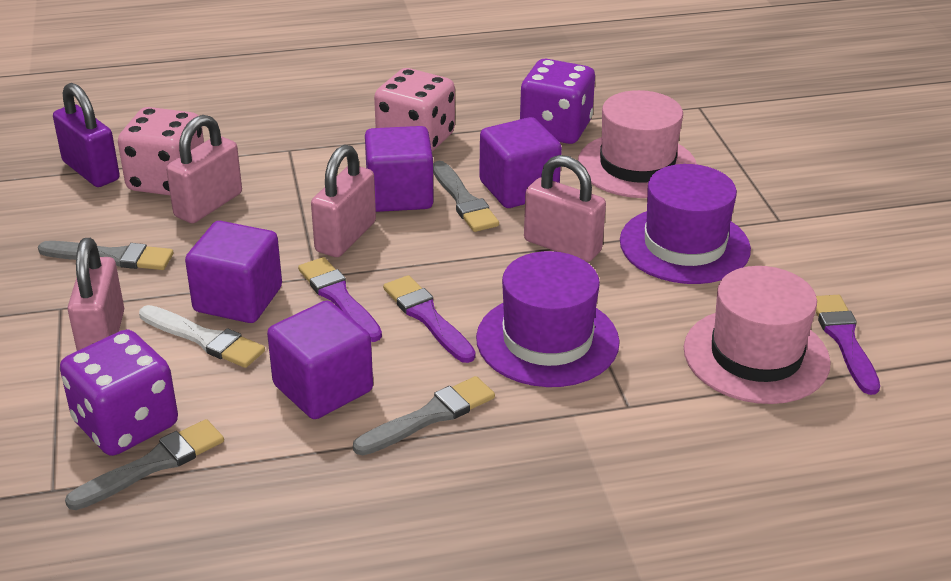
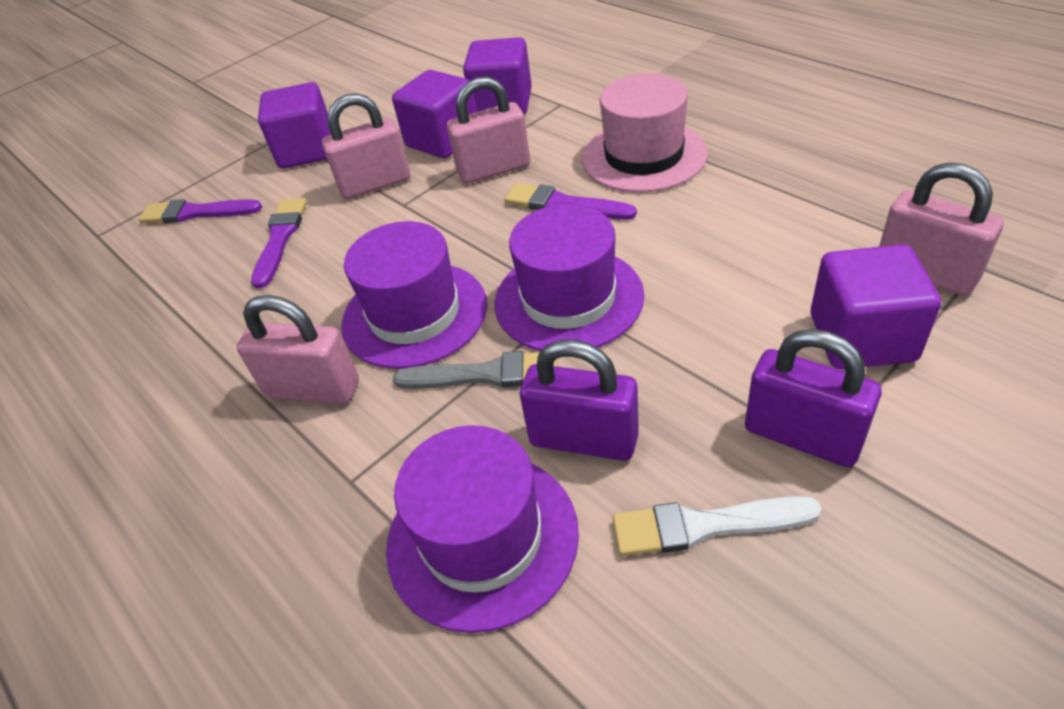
grey brush: [38,241,173,270] [65,419,224,510] [353,376,495,455] [433,161,499,232] = 4 -> [393,351,558,389] = 1
pink dice: [118,107,204,195] [374,68,455,152] = 2 -> none = 0
pink hat: [578,90,697,198] [684,266,831,404] = 2 -> [582,73,708,193] = 1
purple dice: [60,329,178,456] [520,59,595,144] = 2 -> none = 0
purple hat: [476,251,620,387] [620,164,751,284] = 2 -> [341,221,487,369] [386,425,579,633] [495,204,644,351] = 3
purple padlock: [53,83,120,187] = 1 -> [520,339,639,461] [745,329,882,467] = 2

